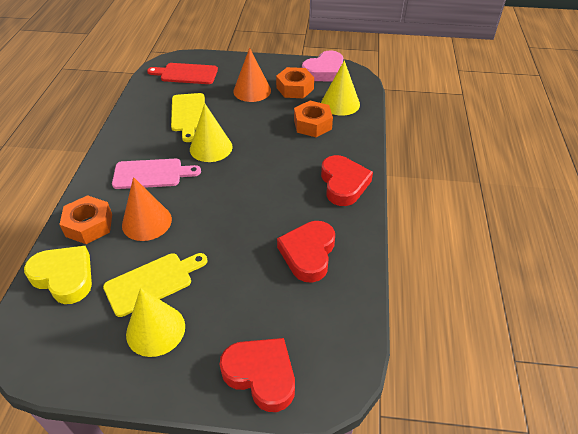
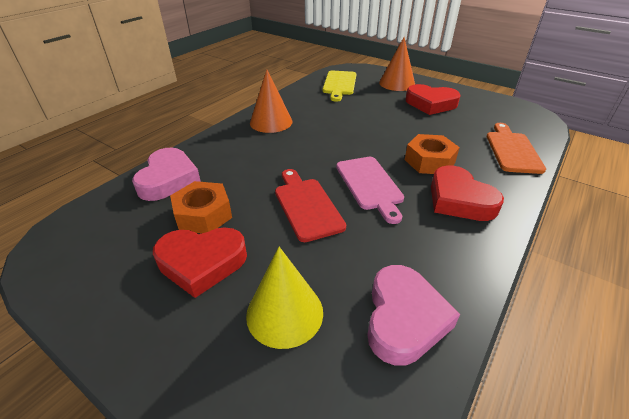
orange cutting board: none = 0 -> [487,123,546,174] = 1
orange nut: [59,195,112,244] [276,67,314,98] [294,101,333,137] = 3 -> [170,181,232,234] [405,134,460,174] = 2
pink heart: [302,50,343,81] = 1 -> [132,148,201,201] [367,265,460,366] = 2
yellow cone: [126,288,185,357] [190,103,233,162] [321,60,360,116] = 3 -> [246,247,323,349] = 1
yellow cutting board: [103,253,208,317] [171,93,205,142] = 2 -> [323,71,356,101] = 1
yellow heart: [24,246,92,304] = 1 -> none = 0

